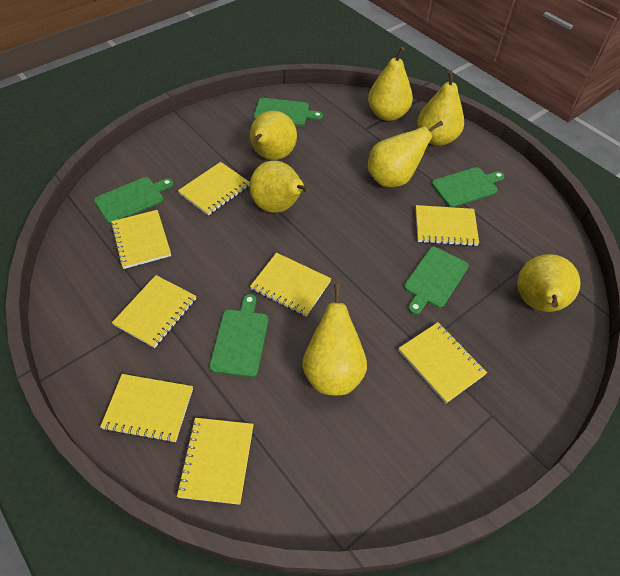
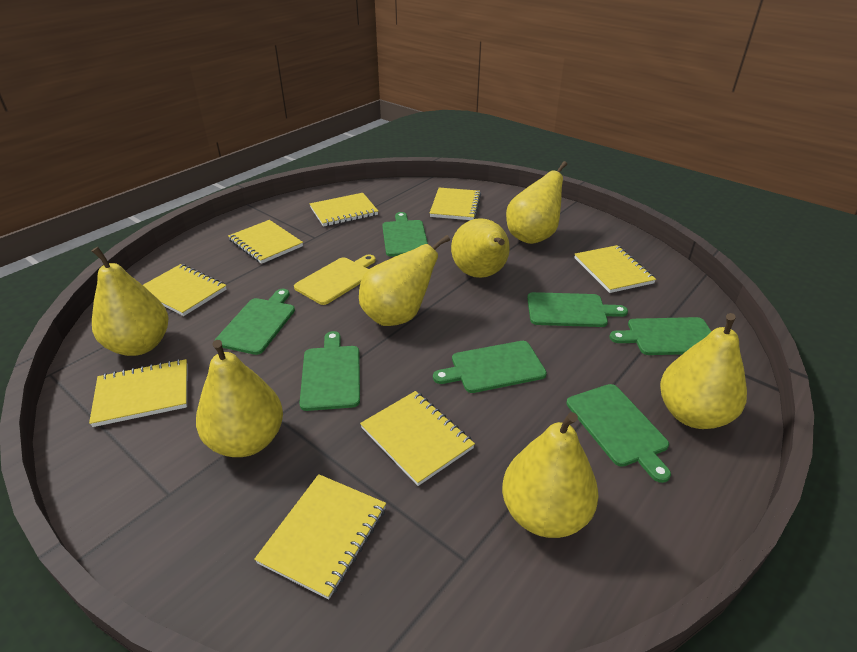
green cutting board: [94,177,174,224] [209,294,269,377] [254,98,323,126] [404,247,469,315] [432,167,505,207] = 5 -> [214,289,295,355] [300,331,360,411] [382,212,428,257] [433,341,547,393] [527,292,628,327] [566,384,671,483] [609,317,712,355] = 7
yellow cutting board: none = 0 -> [294,255,376,305] = 1

